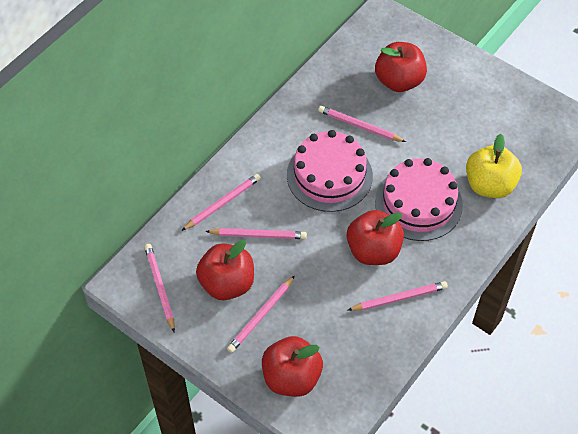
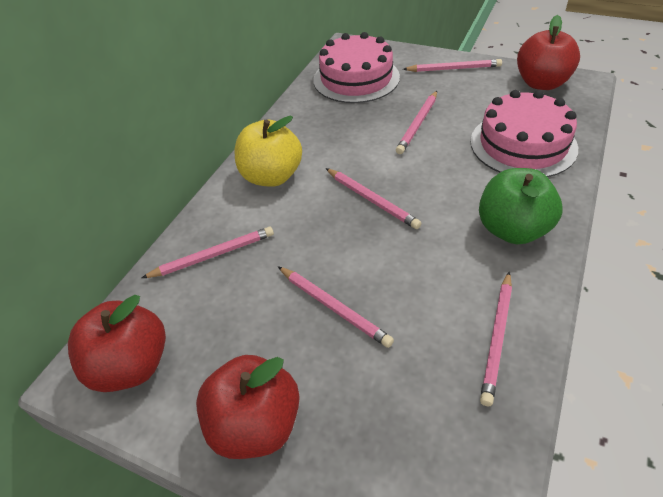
green apple: none = 0 -> [479,168,563,244] = 1
red apple: [196,240,254,300] [262,336,323,397] [347,210,404,265] [375,42,427,92] = 4 -> [68,295,166,392] [196,355,300,459] [517,15,580,90] = 3

